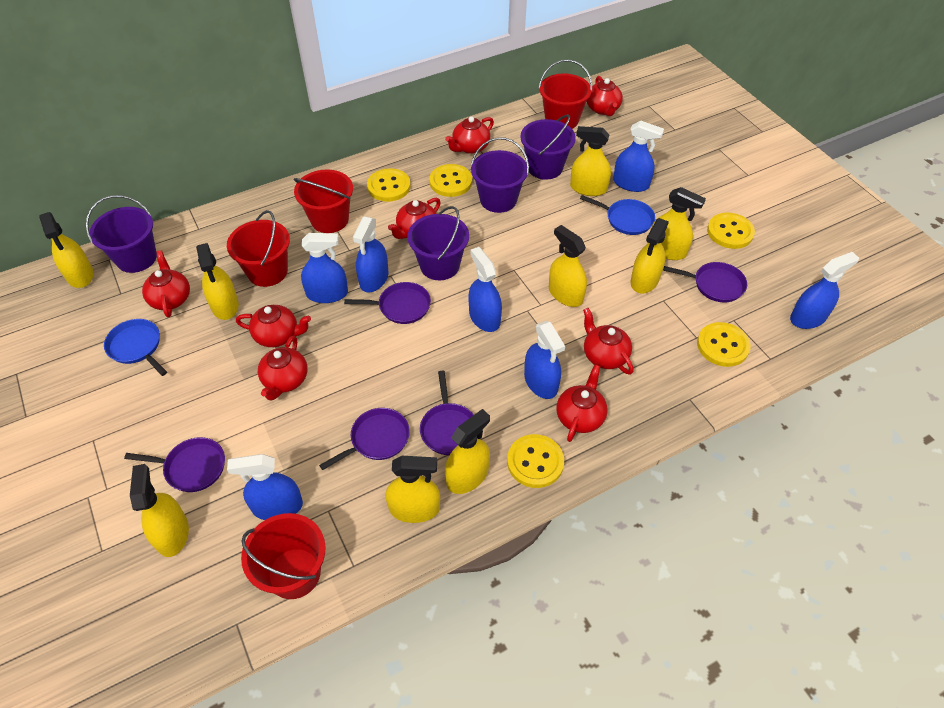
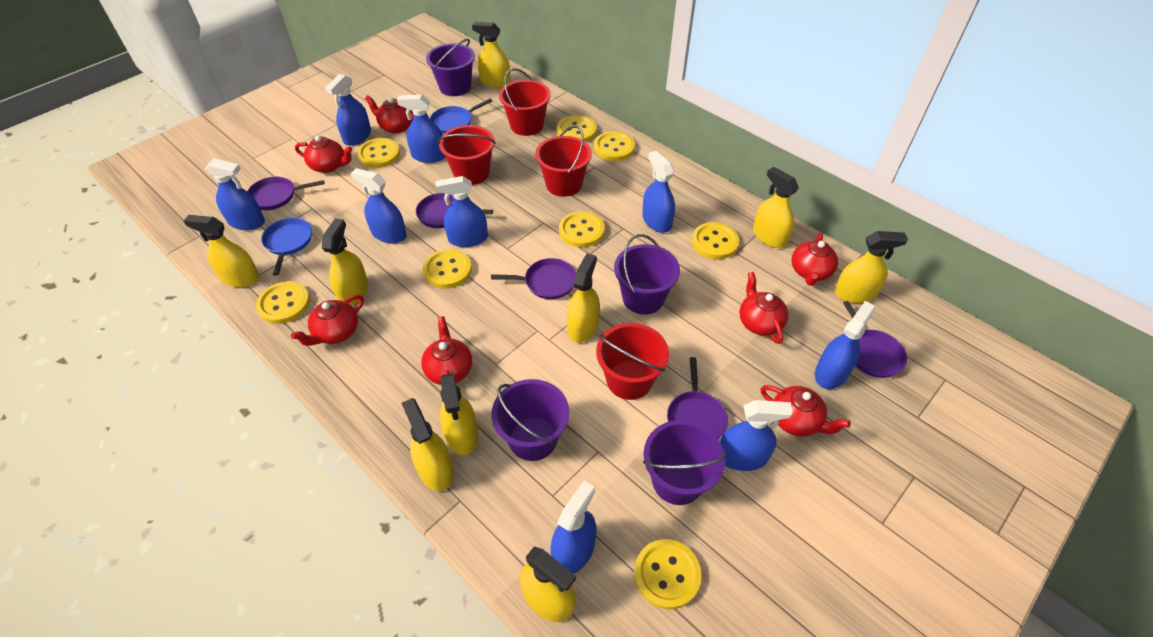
blue spray bottle: [227,454,303,520] [301,233,348,303] [353,217,388,292] [468,247,502,332] [524,321,565,399] [613,120,664,192] [790,252,859,329] = 7 -> [205,158,265,230] [325,74,371,146] [351,168,407,244] [397,94,445,163] [436,176,488,247] [550,481,597,574] [642,151,675,233] [720,400,793,471] [815,301,875,389] = 9
red teapot: [142,250,190,318] [236,305,311,347] [258,336,308,401] [388,198,441,239] [445,116,494,154] [557,365,608,442] [583,308,634,375] [586,76,623,116] = 8 -> [291,295,364,346] [295,135,353,173] [365,95,414,134] [421,316,472,385] [739,272,789,344] [760,385,851,437] [792,233,838,286] = 7
yellow button: [367,168,411,202] [429,164,472,197] [507,434,564,488] [697,322,751,367] [707,213,755,249] = 5 -> [256,281,310,324] [357,138,400,168] [423,249,472,289] [557,115,596,142] [559,211,605,247] [594,131,635,161] [634,539,702,609] [692,222,739,259] = 8

